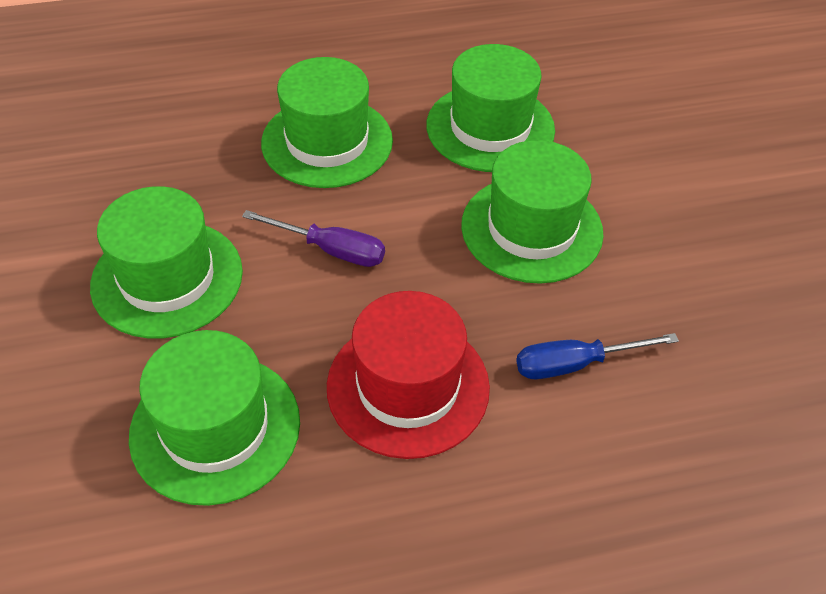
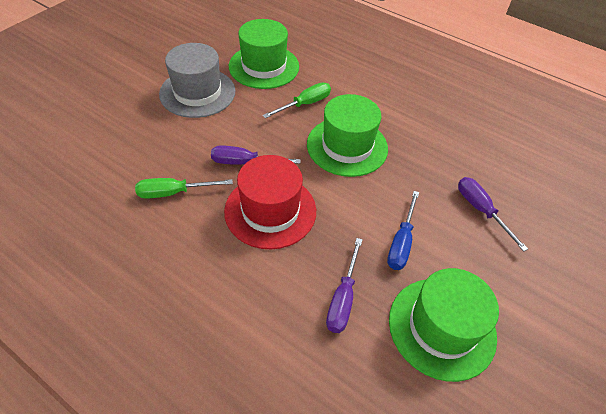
green hat: [90,186,243,339] [129,330,300,506] [261,57,393,188] [426,44,555,172] [461,140,604,284] = 5 -> [229,19,299,89] [307,94,388,177] [389,268,499,382] = 3
green screwdriver: none = 0 -> [135,178,233,199] [263,82,331,118] = 2
grey hat: none = 0 -> [159,43,235,118] = 1
purple screwdriver: [242,210,385,267] = 1 -> [211,145,301,165] [326,238,363,333] [458,177,528,252] = 3

